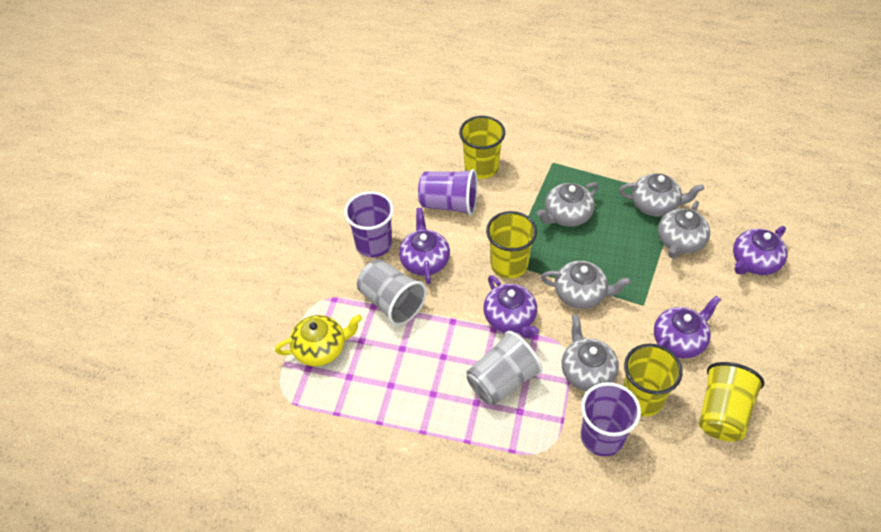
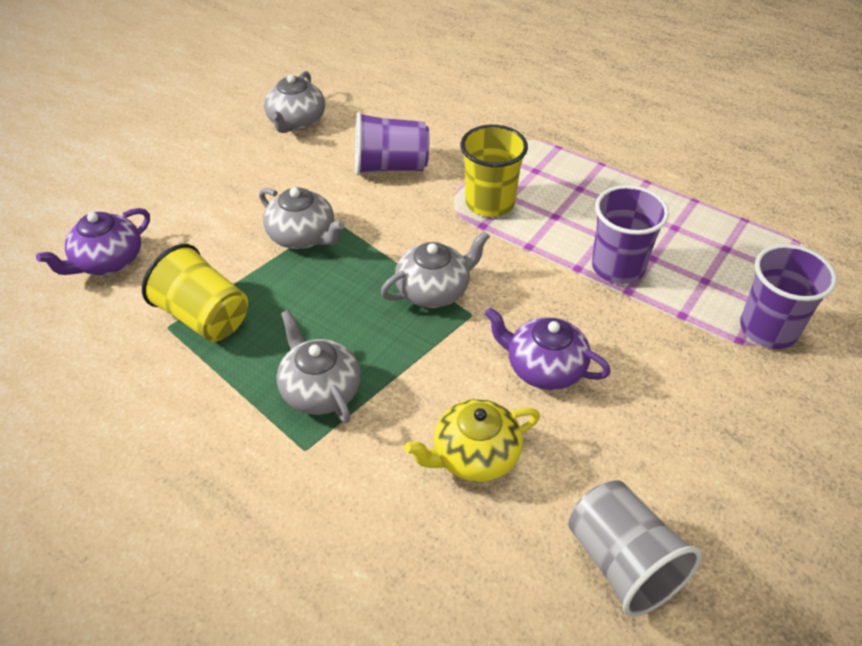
grey cup: [357,259,427,326] [466,331,543,405] = 2 -> [568,480,701,617] = 1
grey teapot: [537,182,599,227] [541,261,631,309] [562,314,619,391] [619,173,704,216] [658,201,710,259] = 5 -> [259,187,345,249] [264,71,325,133] [276,310,361,423] [381,231,490,308] = 4
purple teapot: [399,208,450,285] [483,275,539,339] [654,296,721,359] [733,226,788,275] = 4 -> [36,208,150,275] [485,307,611,390] = 2
yellow cup: [459,116,505,179] [486,211,537,279] [623,344,683,416] [699,362,764,442] = 4 -> [142,244,248,342] [460,125,528,217] = 2

